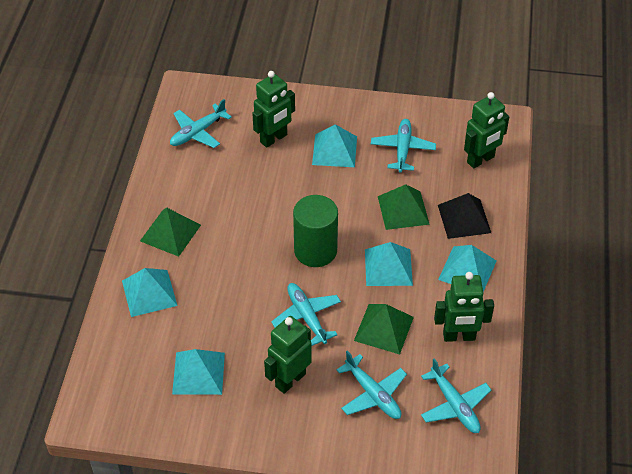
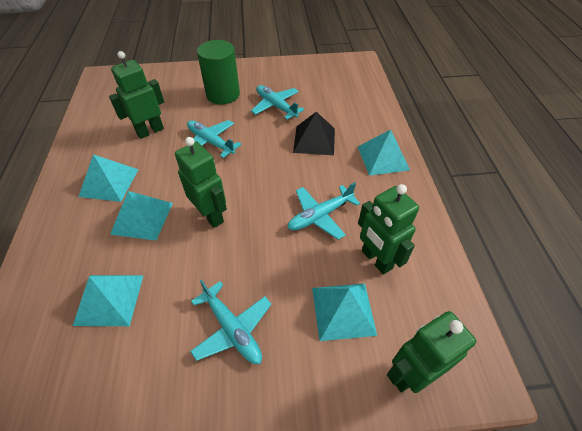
green pyramid: [140,207,201,257] [354,304,414,354] [378,184,430,230] = 3 -> none = 0
turquoise plane: [170,99,232,148] [271,283,341,346] [336,350,407,419] [371,119,436,173] [421,358,491,433] = 5 -> [187,120,242,158] [190,279,271,364] [251,85,305,119] [288,182,360,240] = 4

